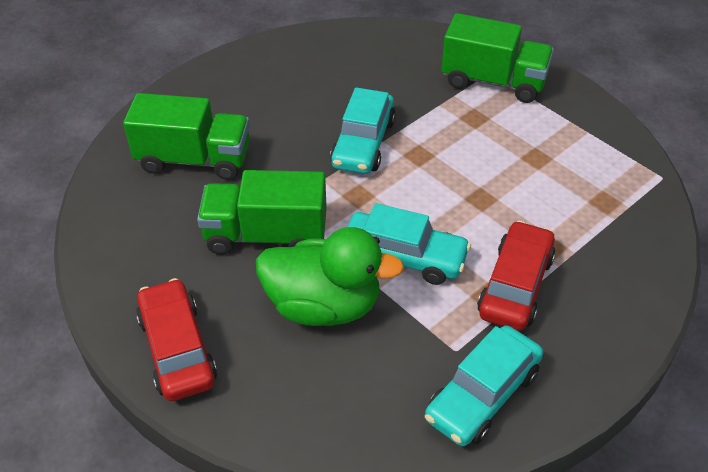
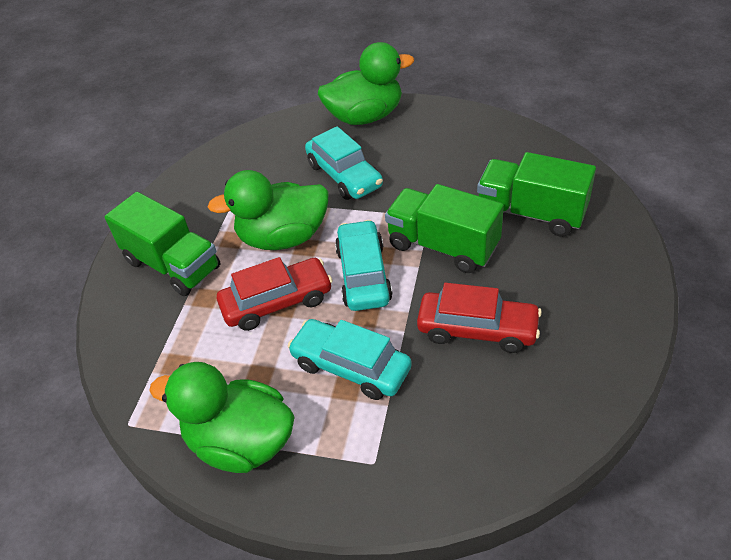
green duck: [256,227,404,326] = 1 -> [149,362,295,473] [208,170,329,250] [318,42,414,125] = 3

